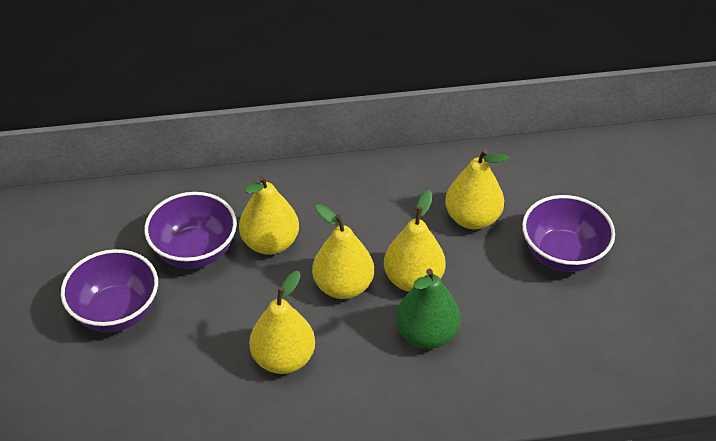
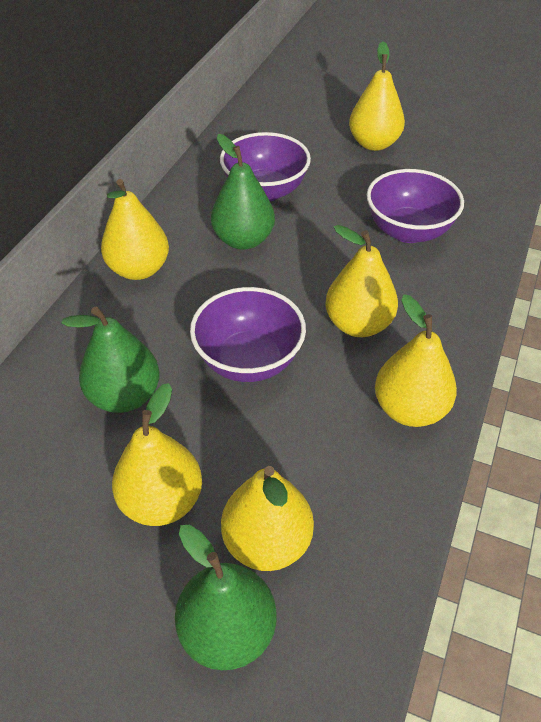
green pear: [396,269,461,349] = 1 -> [61,307,160,413] [175,525,277,670] [211,134,275,250] = 3
yellow pear: [239,175,299,255] [249,271,315,374] [312,204,374,299] [384,190,446,292] [445,149,509,229] = 5 -> [101,179,169,280] [112,383,202,526] [221,466,314,571] [325,225,398,337] [349,41,405,151] [375,294,457,427] = 6

